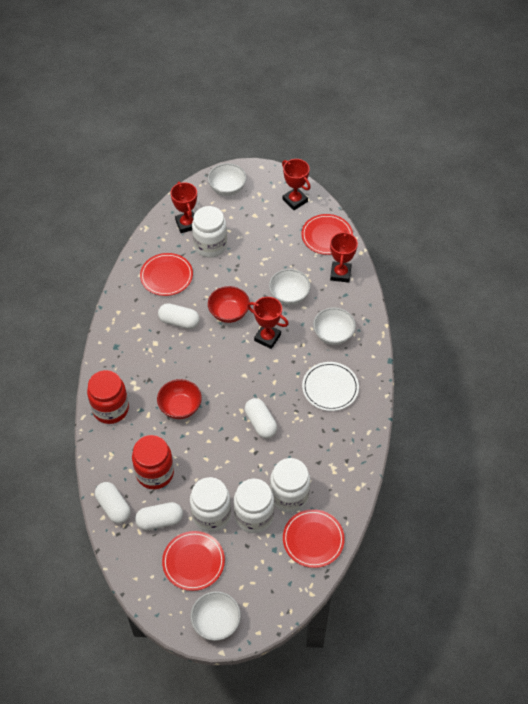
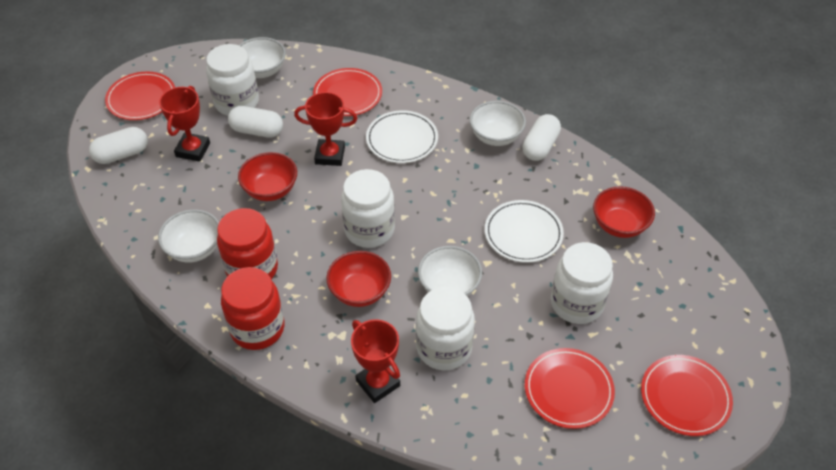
red bowl: [157,379,202,419] [208,286,250,323] = 2 -> [238,152,297,201] [326,251,391,307] [593,186,655,238] = 3
red trophy: [170,182,197,233] [247,297,289,349] [282,159,311,210] [330,230,358,283] = 4 -> [159,86,210,162] [294,92,357,166] [351,319,400,403] = 3
white capsule: [95,482,131,524] [135,502,183,530] [158,303,200,329] [245,398,277,438] = 4 -> [89,127,148,164] [228,106,283,137] [522,114,561,161] = 3
white plate: [302,362,359,411] = 1 -> [366,110,438,163] [485,200,564,263] = 2

